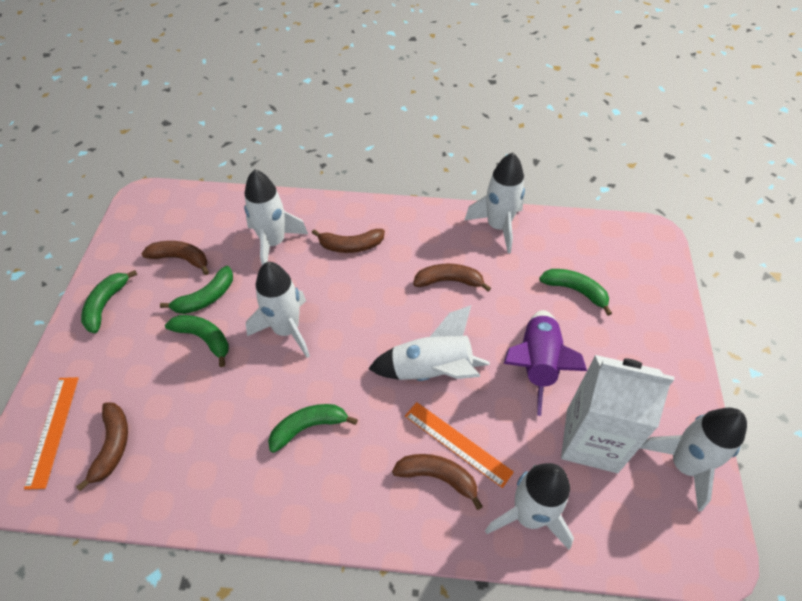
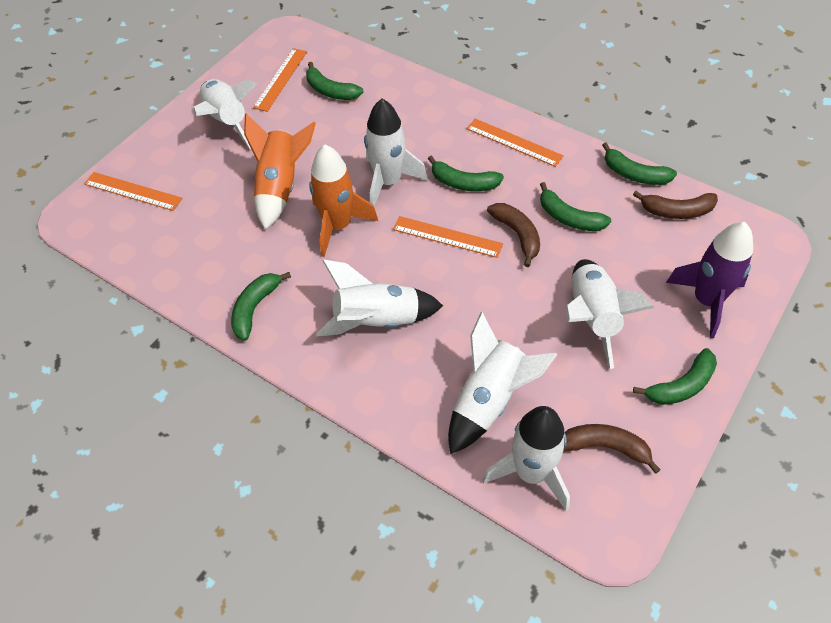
brown banana: [76,402,128,491] [142,241,209,275] [312,229,385,253] [392,454,483,510] [413,264,491,292] = 5 -> [487,203,540,267] [563,424,661,474] [633,191,718,219] = 3
green banana: [81,270,138,333] [160,266,233,314] [165,315,229,367] [268,404,358,453] [539,269,612,316] = 5 -> [231,272,291,341] [306,62,364,100] [428,156,504,191] [540,182,611,231] [602,142,677,185] [633,348,717,405] = 6
orange rocket: none = 0 -> [244,114,316,230] [309,144,378,257] = 2
orange ruler: [24,377,79,490] [405,402,514,488] = 2 -> [84,172,182,211] [253,48,307,112] [393,216,503,258] [466,119,564,167] = 4
white carton: [561,355,674,473] = 1 -> none = 0

